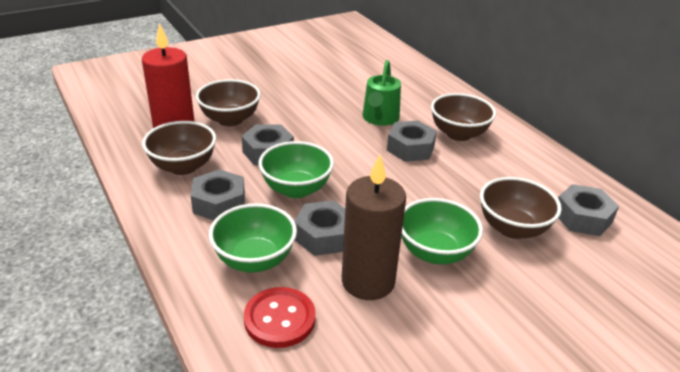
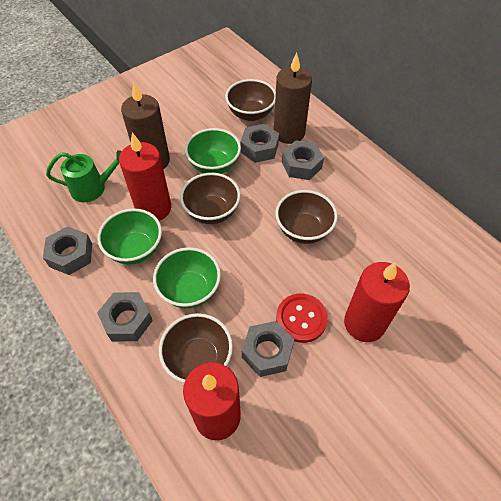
brown candle: [342,154,406,300] = 1 -> [121,82,170,169] [274,53,312,144] = 2
red candle: [142,23,195,128] = 1 -> [119,132,171,221] [183,362,241,440] [344,262,410,342] = 3

